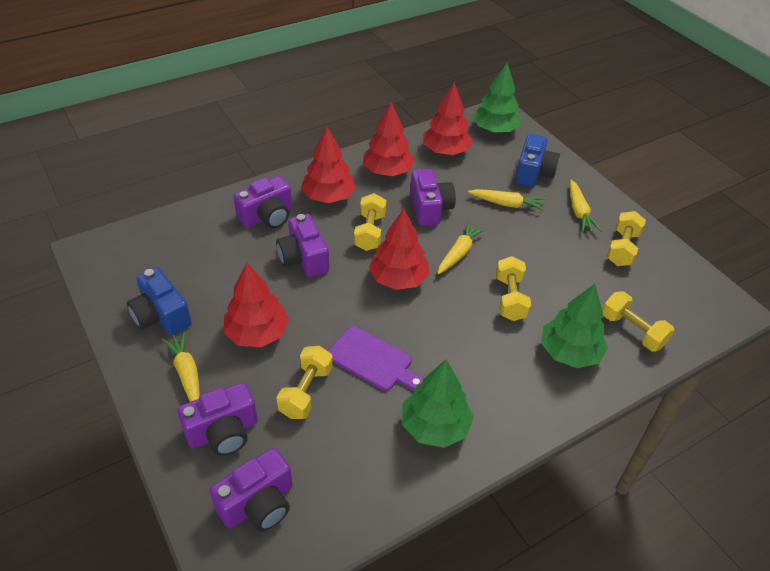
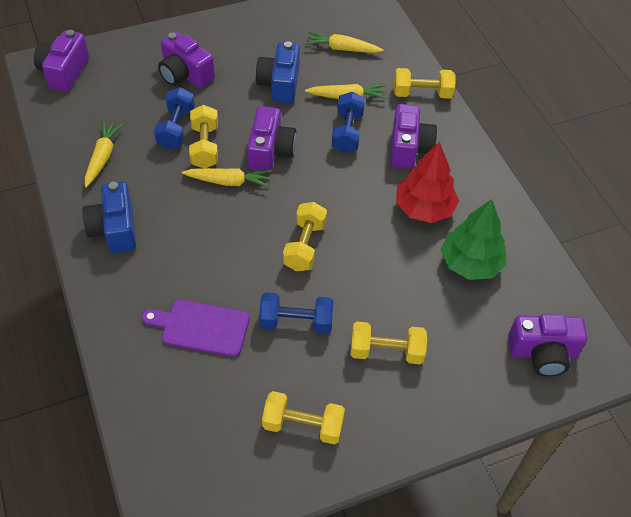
blue dumbbell: none = 0 -> [154,87,195,149] [259,292,334,334] [331,92,365,153] = 3
green tree: [402,360,474,448] [473,62,521,133] [541,284,608,368] = 3 -> [441,199,507,280] = 1
red tree: [223,263,290,347] [301,127,356,203] [363,102,415,176] [369,209,429,290] [423,82,473,155] = 5 -> [396,142,459,223] = 1

